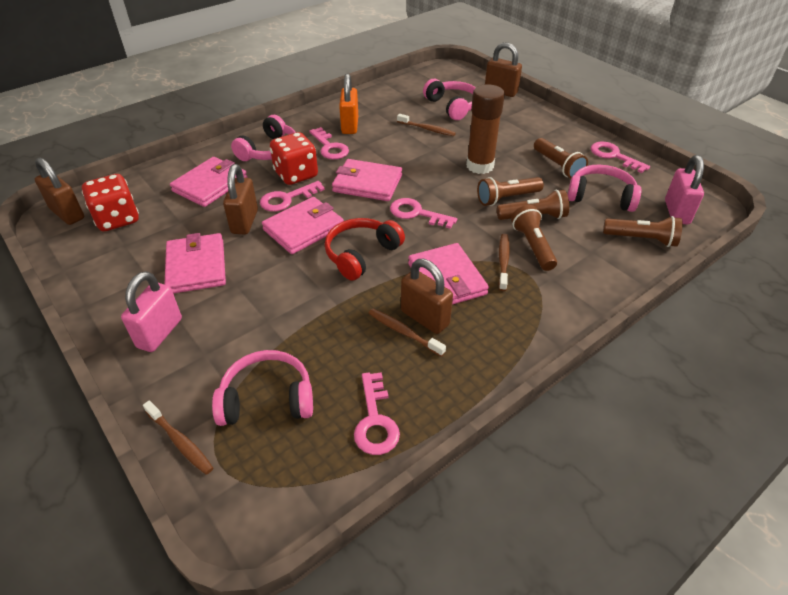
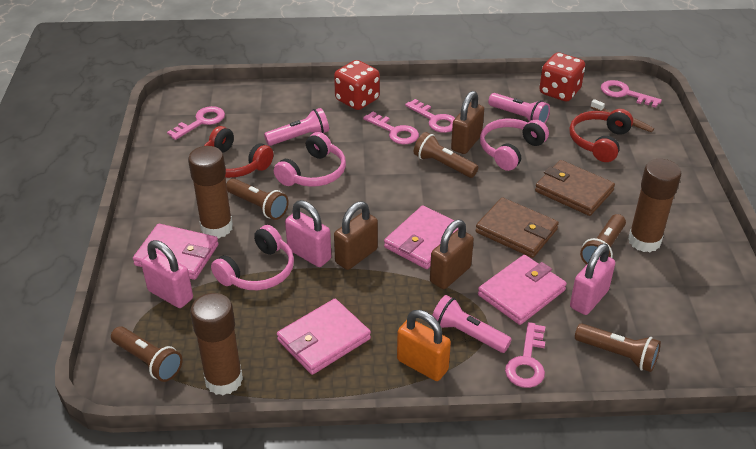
brown glue stick: [466,84,505,174] = 1 -> [188,146,233,238] [190,293,243,395] [628,159,681,252] = 3
brown padlock: [35,157,84,225] [223,164,258,234] [401,259,453,334] [485,43,522,97] = 4 -> [334,201,378,270] [430,220,474,289] [451,91,484,154] = 3
brown toothbrush: [143,400,213,475] [368,309,446,357] [397,114,456,136] [498,234,510,291] = 4 -> [591,99,654,132] = 1
brown wallet: none = 0 -> [475,197,559,258] [535,160,615,216] = 2
pink flashlight: none = 0 -> [264,108,329,146] [432,295,512,353] [488,93,550,124] = 3
pink headphones: [212,350,313,426] [231,115,296,161] [423,79,476,120] [567,165,642,212] = 4 -> [211,225,294,290] [274,132,346,187] [480,119,549,171] = 3
pink padlock: [121,271,182,352] [665,155,704,224] = 2 -> [141,240,193,308] [285,200,331,267] [570,244,615,315] = 3
pink wallet: [165,233,226,294] [170,157,247,207] [262,197,344,254] [332,159,402,201] [408,243,489,305] = 5 -> [133,224,219,280] [277,299,371,375] [384,205,458,269] [478,255,567,325] = 4
red headphones: [325,218,405,281] = 1 -> [204,126,273,178] [569,109,633,162] = 2

